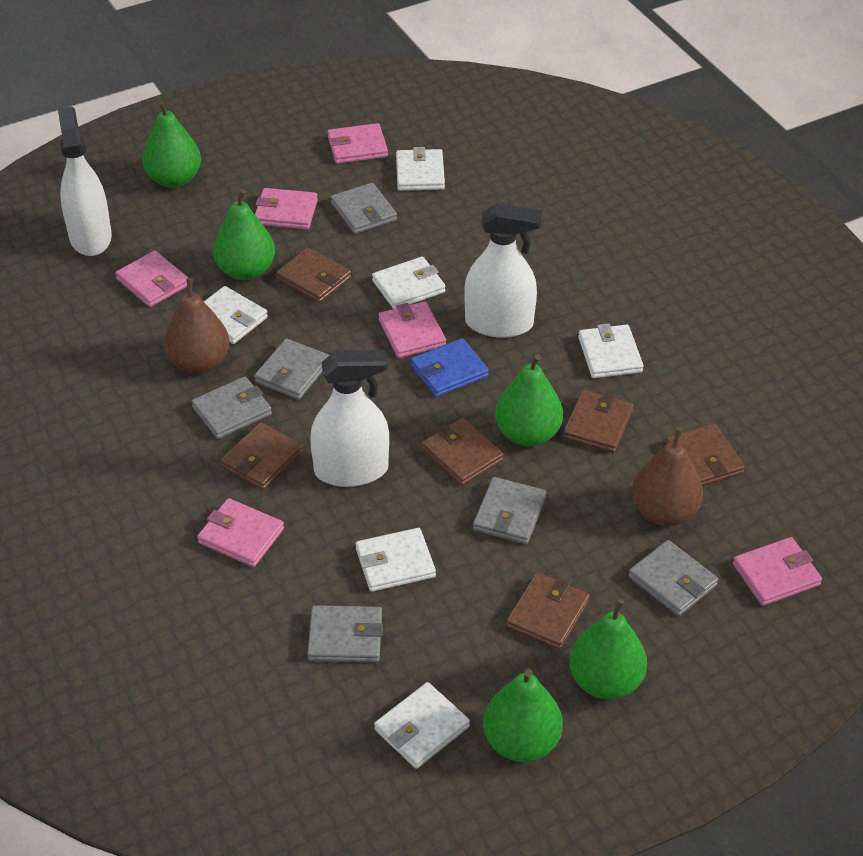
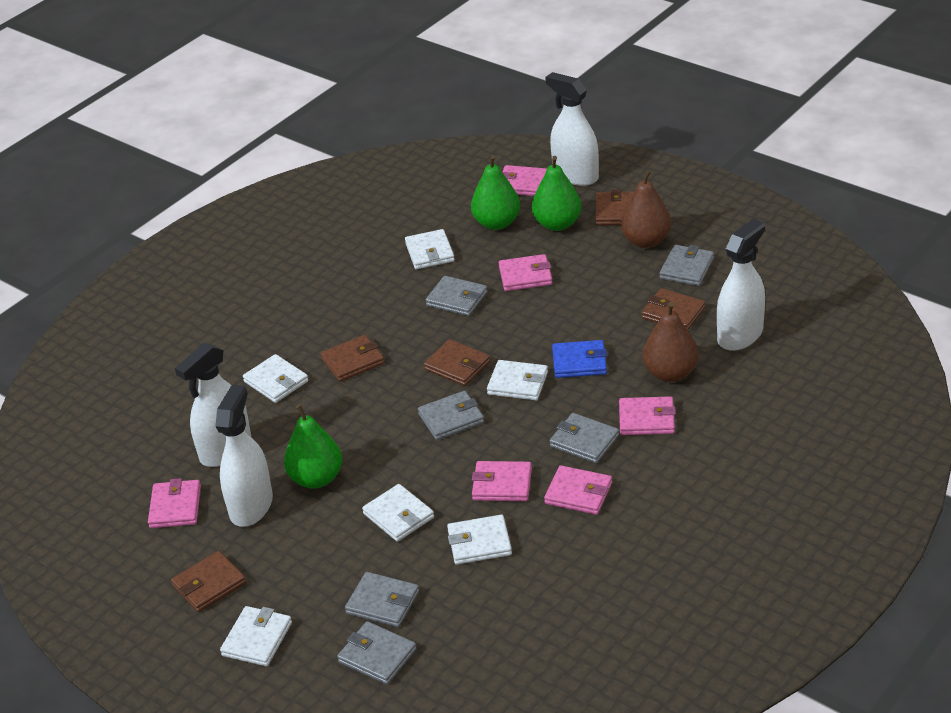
brown wallet: [220,422,303,490] [276,248,351,303] [422,418,504,486] [506,572,590,650] [563,390,633,453] [666,423,745,486] = 6 -> [171,551,246,612] [320,335,384,382] [424,339,490,386] [595,189,635,225] [642,288,705,330] = 5
green pear: [142,101,201,188] [213,189,275,280] [483,669,563,762] [495,354,563,446] [569,599,647,700] = 5 -> [284,404,342,489] [471,155,520,230] [532,156,582,231] = 3
white spray bottle: [58,106,112,256] [310,350,389,487] [464,203,542,338] = 3 -> [175,343,251,467] [215,385,273,527] [545,72,599,186] [717,218,765,351] = 4

